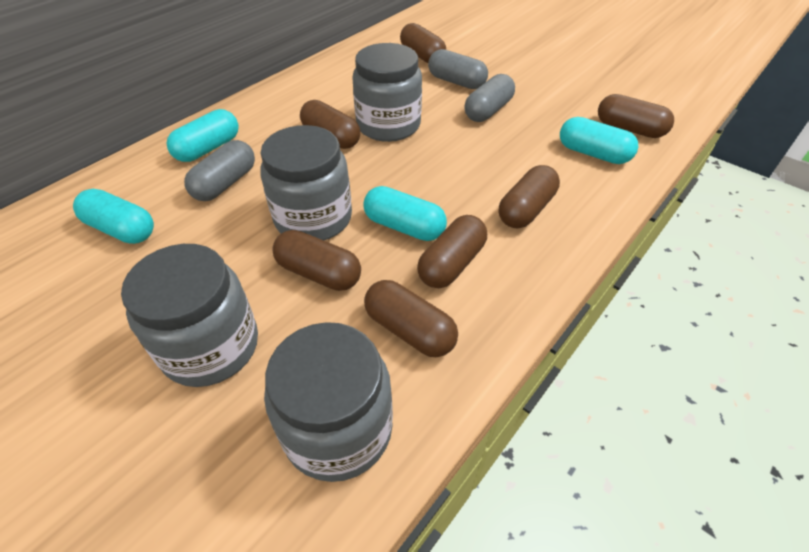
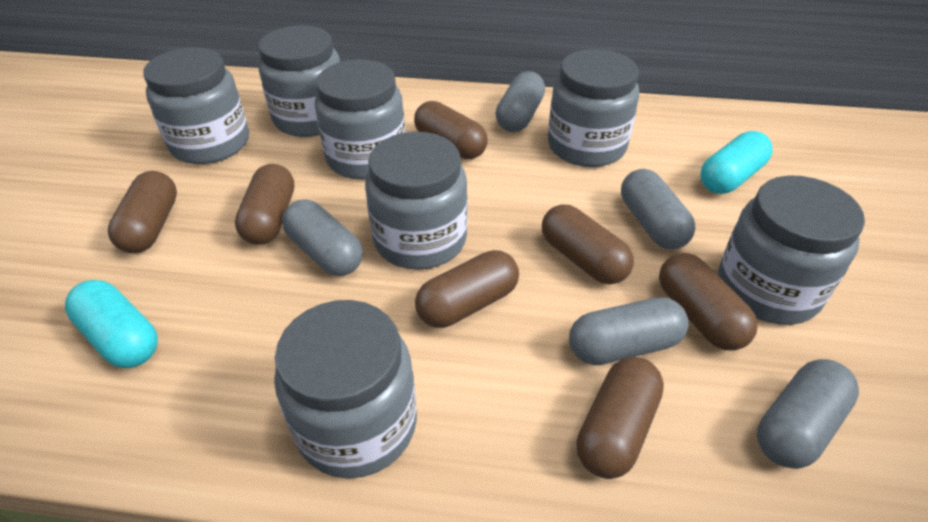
grey capsule: [184,140,255,201] [428,49,488,89] [464,74,515,122] = 3 -> [282,200,363,276] [495,71,545,132] [569,297,689,365] [621,169,695,249] [757,359,859,469] = 5
grey jar: [121,244,258,387] [260,125,352,240] [264,322,393,482] [352,43,422,142] = 4 -> [144,47,249,164] [258,26,340,137] [274,300,417,479] [315,60,406,180] [365,132,468,270] [548,49,639,167] [718,175,865,325] = 7
turquoise capsule: [73,189,154,244] [167,109,239,162] [363,186,447,241] [560,117,638,164] = 4 -> [65,280,158,368] [700,131,772,194] = 2

